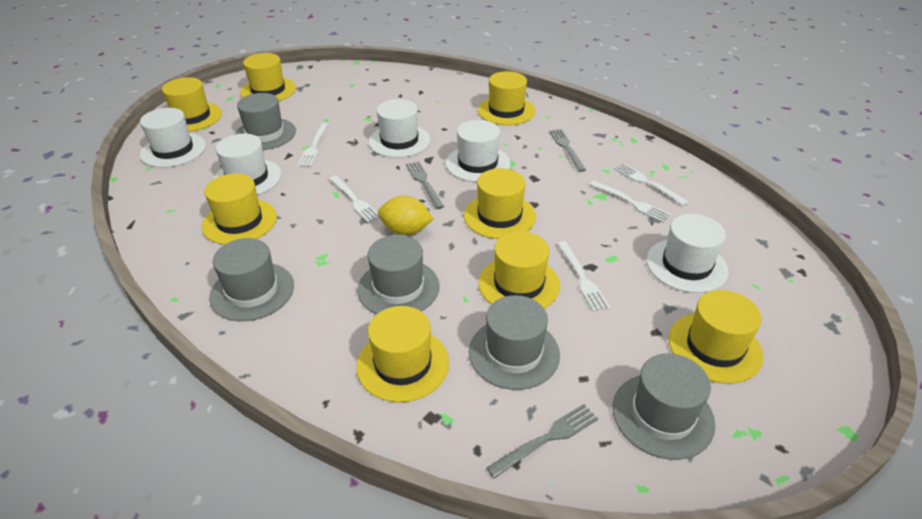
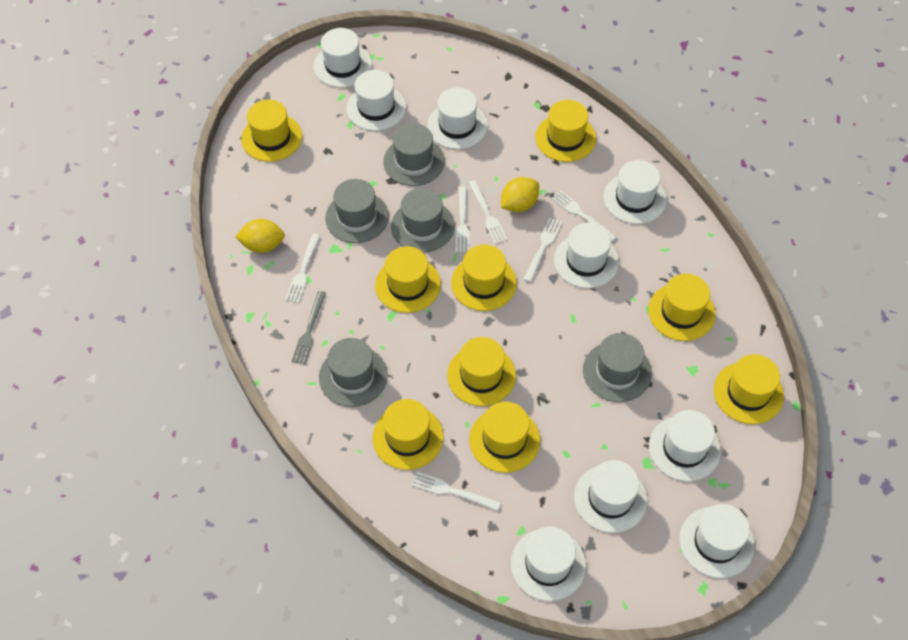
grey fork: [406,161,444,209] [487,404,598,479] [549,129,586,172] = 3 -> [292,291,326,364] = 1
white fork: [298,123,328,167] [329,175,379,223] [557,241,610,312] [590,181,671,223] [615,164,689,206] = 5 -> [285,234,320,303] [412,472,501,511] [456,186,469,253] [469,180,507,244] [523,218,562,283] [551,190,617,242] = 6
white hat: [140,108,206,167] [214,134,282,195] [369,99,430,158] [446,120,510,182] [647,214,729,293] = 5 -> [314,28,372,88] [347,70,406,131] [427,87,488,149] [511,526,586,601] [554,222,619,288] [574,460,647,533] [603,160,667,224] [649,410,721,481] [679,504,755,578] = 9
yellow hat: [162,77,222,132] [202,173,277,245] [240,53,296,101] [356,306,449,402] [464,168,536,239] [478,71,535,125] [478,231,560,309] [669,290,763,384] = 8 -> [241,100,302,162] [373,399,443,470] [375,246,441,313] [447,337,516,406] [451,244,517,311] [469,402,540,473] [535,100,596,162] [648,274,716,341] [714,354,784,424] = 9
yellow lemon: [378,196,433,235] = 1 -> [235,219,285,253] [501,177,539,212] = 2

